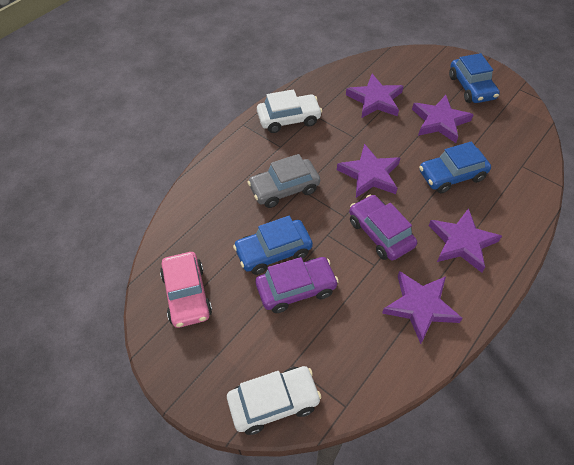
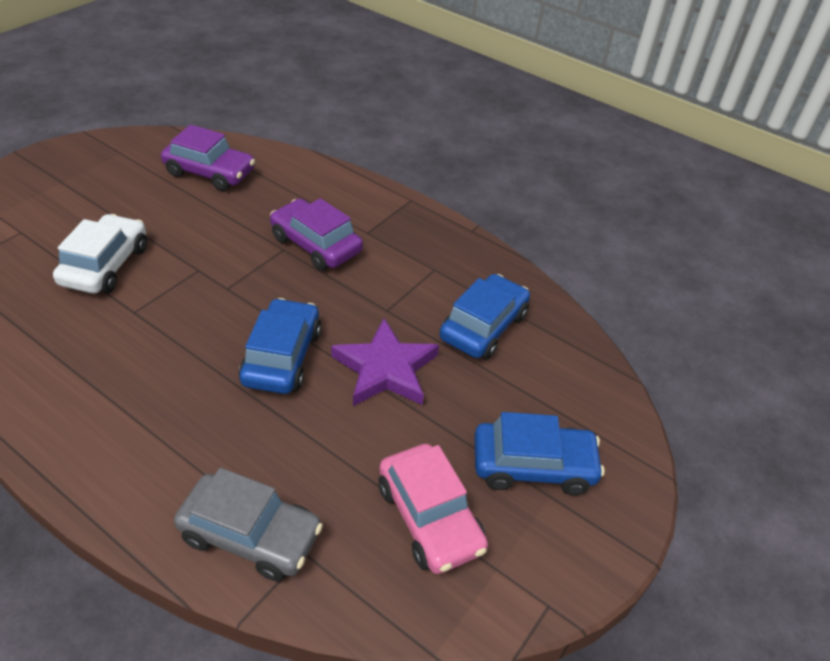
purple star: [337,144,400,198] [346,74,404,118] [382,271,463,344] [412,95,474,143] [429,208,502,273] = 5 -> [331,318,439,406] = 1
white car: [227,366,322,435] [257,89,322,133] = 2 -> [53,214,147,294] = 1

